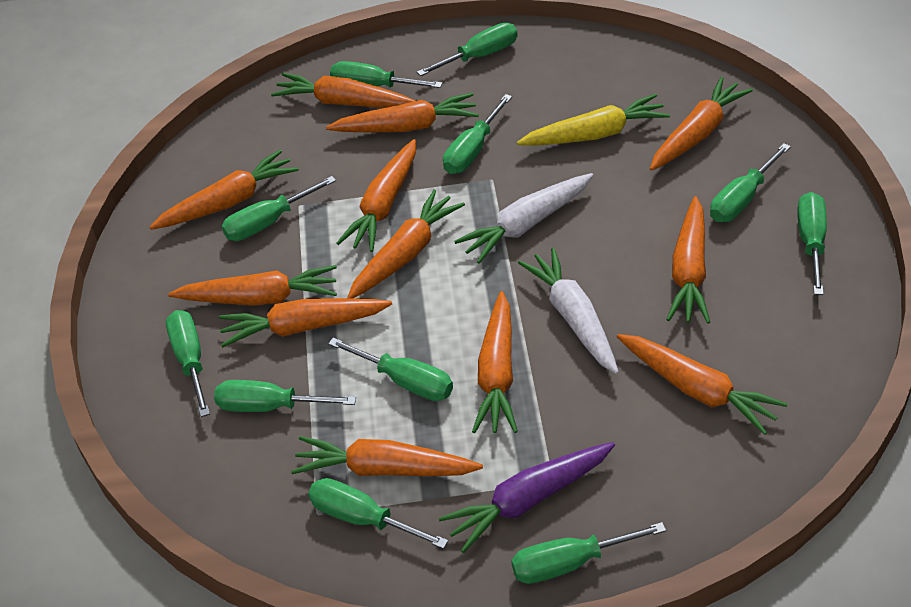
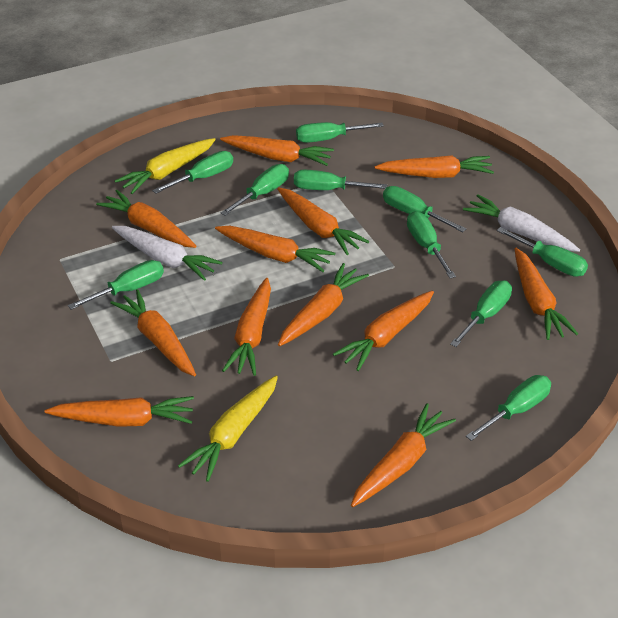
green screwdriver: [166,310,210,417] [214,380,356,412] [222,176,336,241] [308,478,448,549] [328,338,453,401] [330,61,442,88] [417,23,517,76] [443,94,512,174] [511,522,666,584] [710,143,791,222] [797,192,827,295] = 11 -> [68,260,164,310] [152,151,233,194] [221,164,289,216] [294,170,387,190] [296,122,384,143] [383,186,466,232] [407,211,456,278] [450,280,512,347] [466,375,551,441] [497,227,588,277] = 10
purple carrot: [439,442,615,553] = 1 -> none = 0
yellow carrot: [517,94,670,145] = 1 -> [115,138,216,194] [178,376,278,482] = 2

